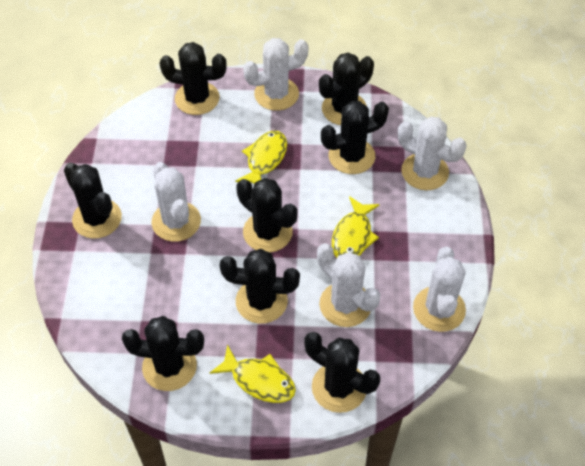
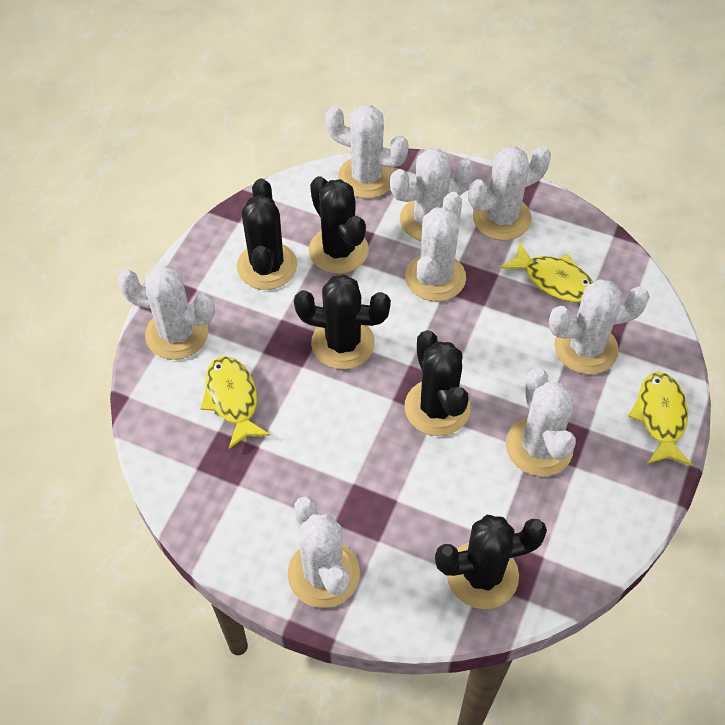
black cactus: [64,163,122,239] [122,316,204,391] [160,42,227,115] [220,249,300,324] [236,178,298,252] [304,332,380,413] [319,53,374,125] [321,101,389,174] = 8 -> [237,178,297,290] [294,274,391,369] [309,176,369,274] [405,330,470,436] [435,515,547,609] = 5
white cactus: [152,162,201,242] [243,38,309,111] [317,243,381,327] [398,117,466,190] [413,247,466,332] = 5 -> [117,265,215,360] [288,496,360,608] [325,105,409,198] [390,148,474,241] [405,192,466,301] [468,146,551,240] [506,368,576,476] [549,279,650,374] = 8

